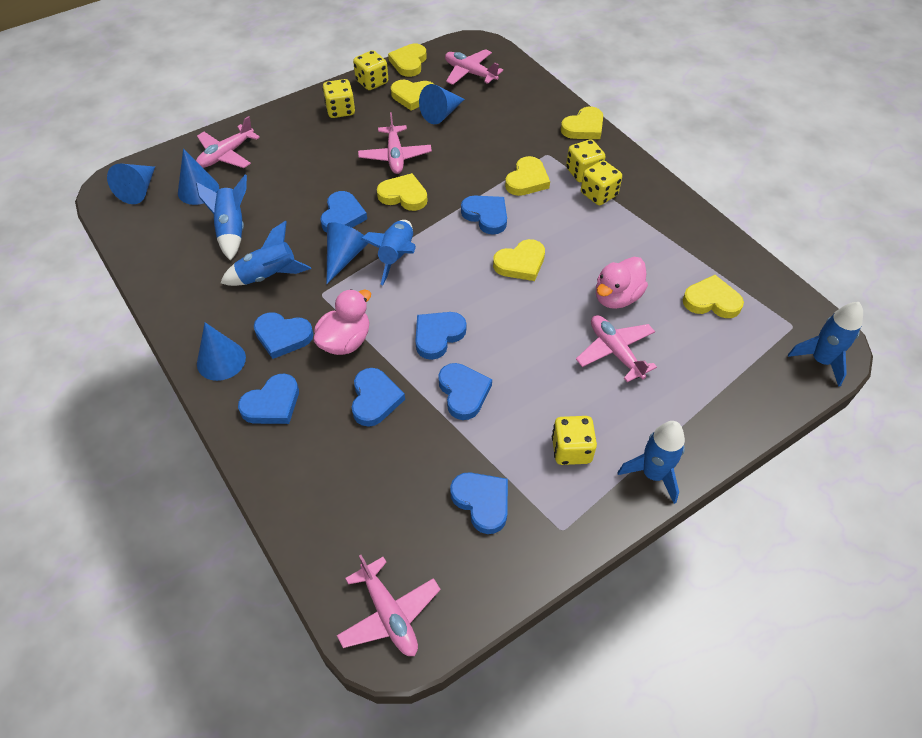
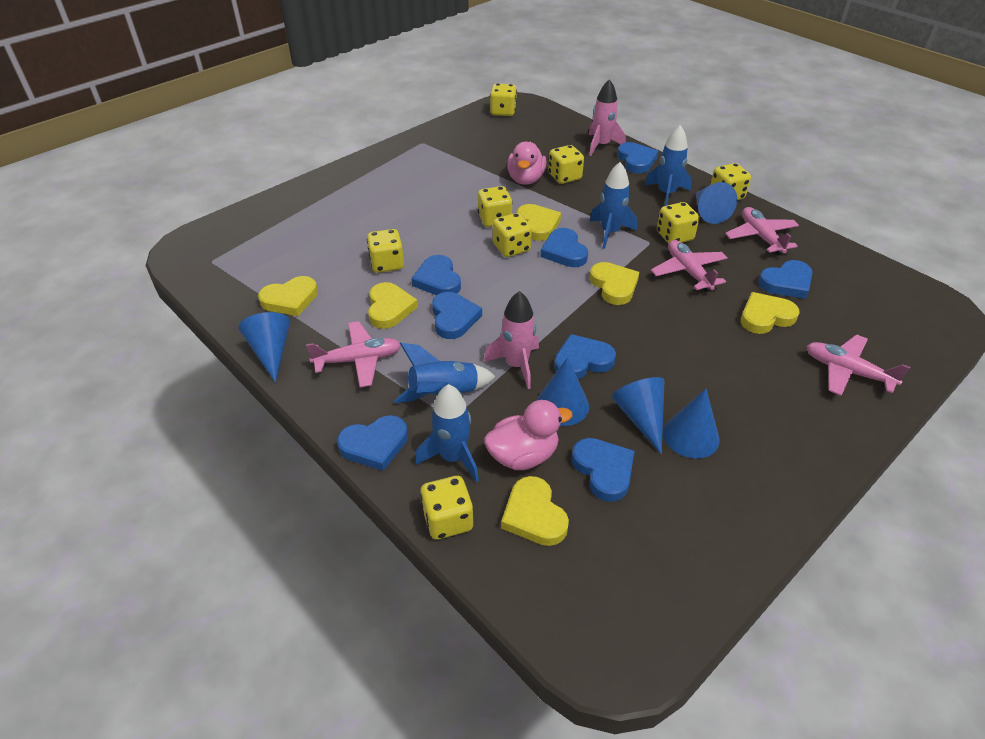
blue rocket: [196,175,247,261] [220,221,311,286] [361,220,416,285] [617,421,685,504] [788,302,863,387] = 5 -> [394,343,496,403] [415,384,479,482] [590,162,638,249] [645,125,692,206] = 4
pink plane: [196,116,260,168] [337,555,441,656] [358,112,432,174] [445,49,503,85] [576,315,657,382] = 5 -> [306,321,401,387] [651,240,728,292] [725,207,799,255] [806,335,911,396] = 4
pink rocket: none = 0 -> [484,291,539,389] [589,79,626,156] = 2
yellow dice: [322,79,355,118] [353,50,388,90] [552,416,597,465] [566,139,606,182] [581,160,622,205] = 5 -> [367,229,404,273] [420,476,473,539] [478,186,513,227] [490,83,517,116] [493,213,532,257] [548,145,584,184] [657,202,699,244] [710,163,751,200] = 8
yellow heart: [377,173,428,211] [388,44,426,77] [391,80,434,110] [493,239,545,281] [505,156,550,196] [561,106,603,139] [683,275,744,318] = 7 -> [258,276,318,316] [368,282,418,329] [501,476,569,546] [517,204,561,241] [589,262,639,305] [741,292,800,334] = 6

